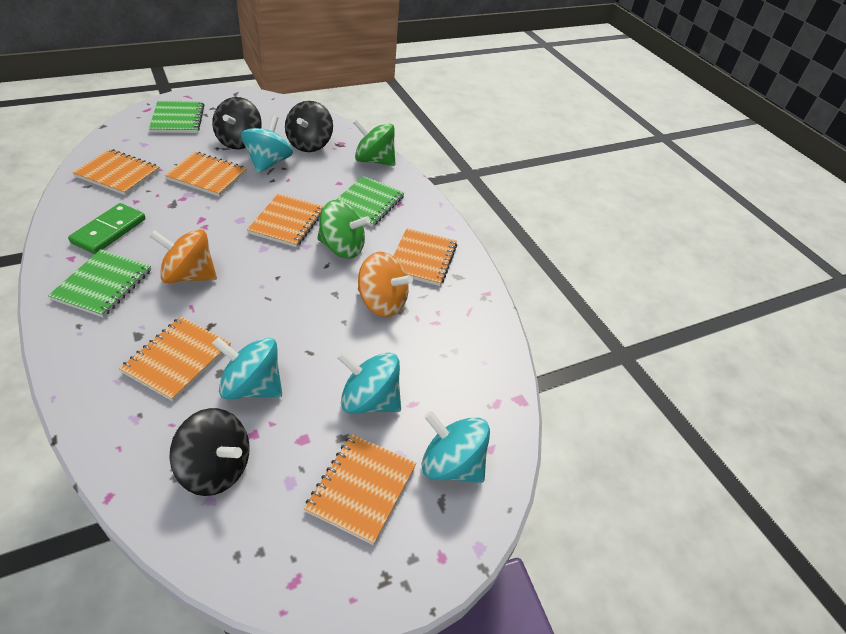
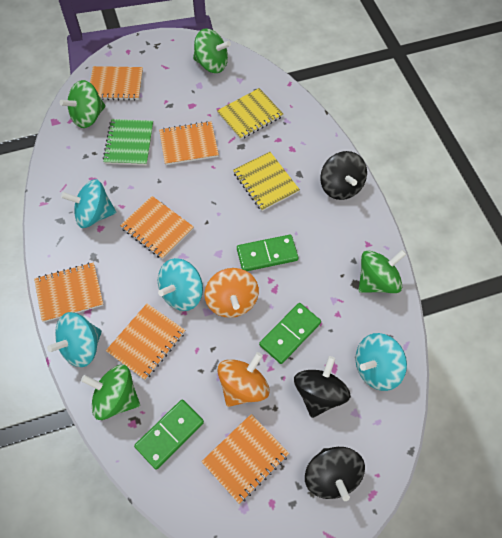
green domino: [68,203,146,254] = 1 -> [134,400,204,469] [237,235,298,271] [259,303,321,364] = 3
green notebook: [48,249,151,317] [149,100,204,133] [336,176,405,227] = 3 -> [103,119,153,165] = 1
green spinning top: [317,200,370,259] [353,119,395,166] = 2 -> [60,80,106,128] [81,365,140,420] [193,28,231,73] [358,250,406,293] = 4
yellow notebook: none = 0 -> [217,88,283,140] [233,152,300,211] = 2

